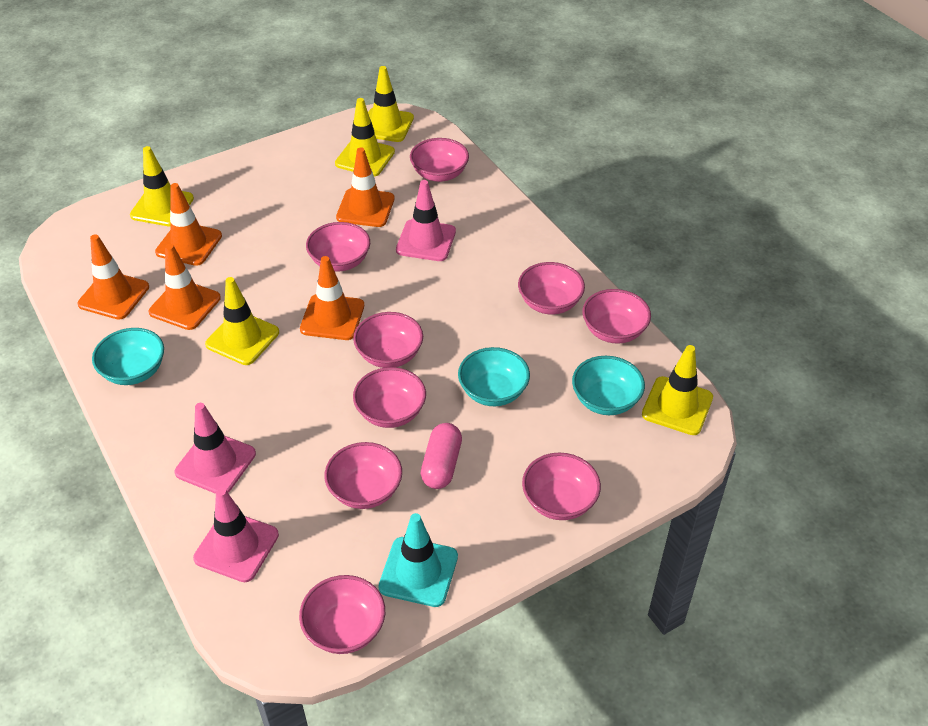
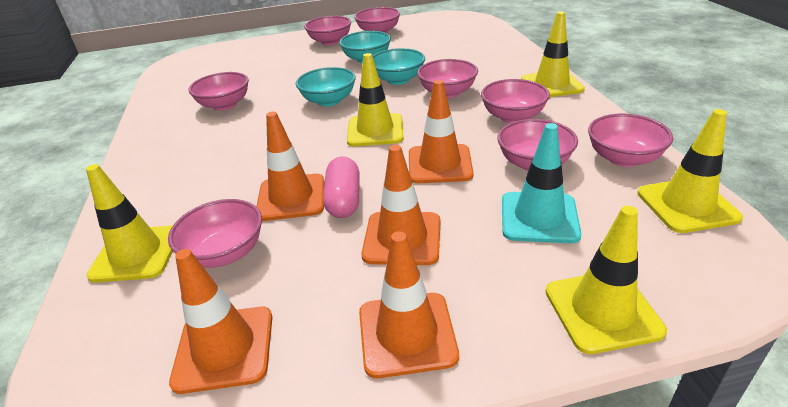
pink bowl: [299,575,385,654] [306,222,370,272] [324,442,402,509] [353,312,423,368] [353,367,426,428] [410,138,469,182] [518,262,585,314] [522,453,601,520] [582,289,651,344] = 9 -> [168,199,262,268] [188,72,249,111] [304,16,351,45] [354,7,400,33] [417,59,478,98] [481,79,550,123] [497,119,578,171] [588,114,673,167] = 8
pink traffic cone: [175,403,256,494] [193,488,279,582] [396,180,456,261] = 3 -> none = 0

